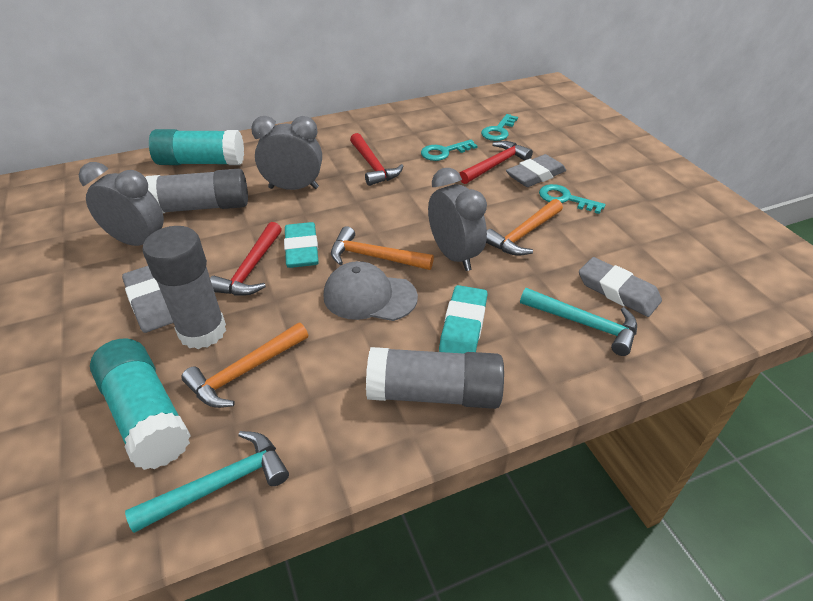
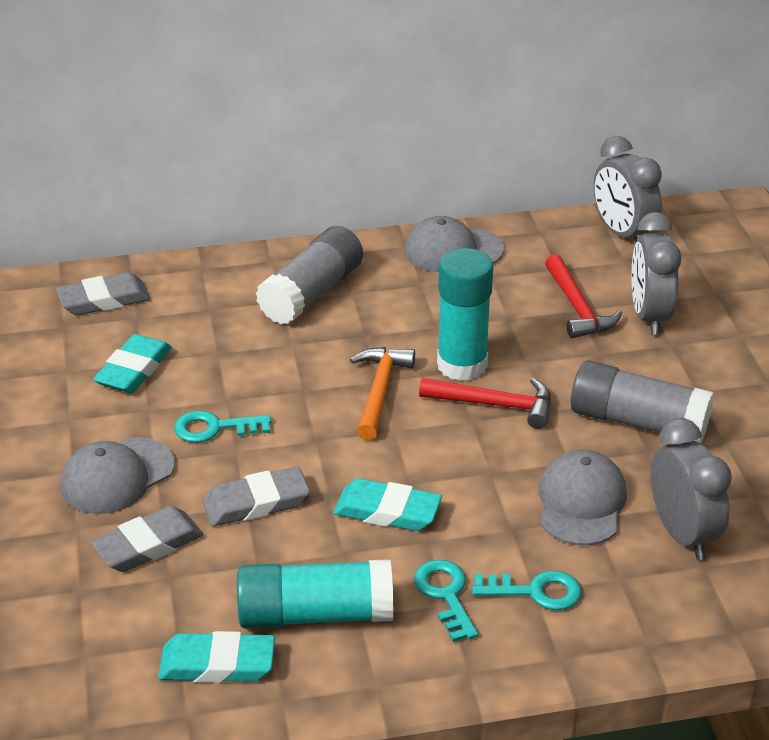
grey cap: [323,261,418,321] = 1 -> [61,437,175,514] [404,216,504,272] [538,450,627,546] = 3
grey glue stick: [142,226,226,349] [145,169,248,213] [366,347,504,409] = 3 -> [256,226,363,325] [571,360,714,443] = 2
orange hammer: [181,323,308,408] [331,226,434,270] [486,199,563,256] = 3 -> [350,347,415,440] = 1
red hammer: [210,222,282,296] [350,133,404,186] [459,141,533,184] = 3 -> [419,378,551,429] [545,254,622,338] = 2
turquoise eraser: [284,222,319,268] [439,285,488,353] = 2 -> [93,334,172,393] [158,631,275,683] [333,478,442,531] = 3
turquoise hammer: [125,431,289,533] [520,288,637,356] = 2 -> none = 0

